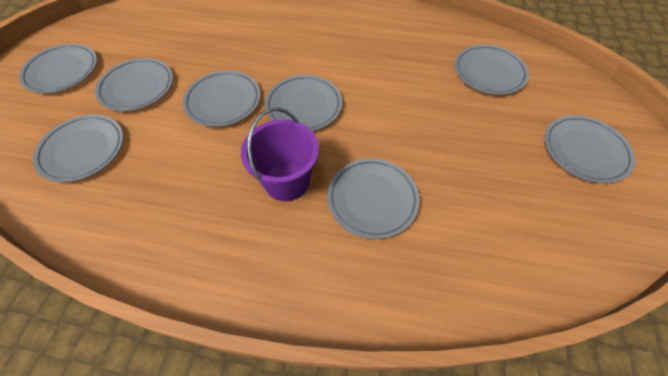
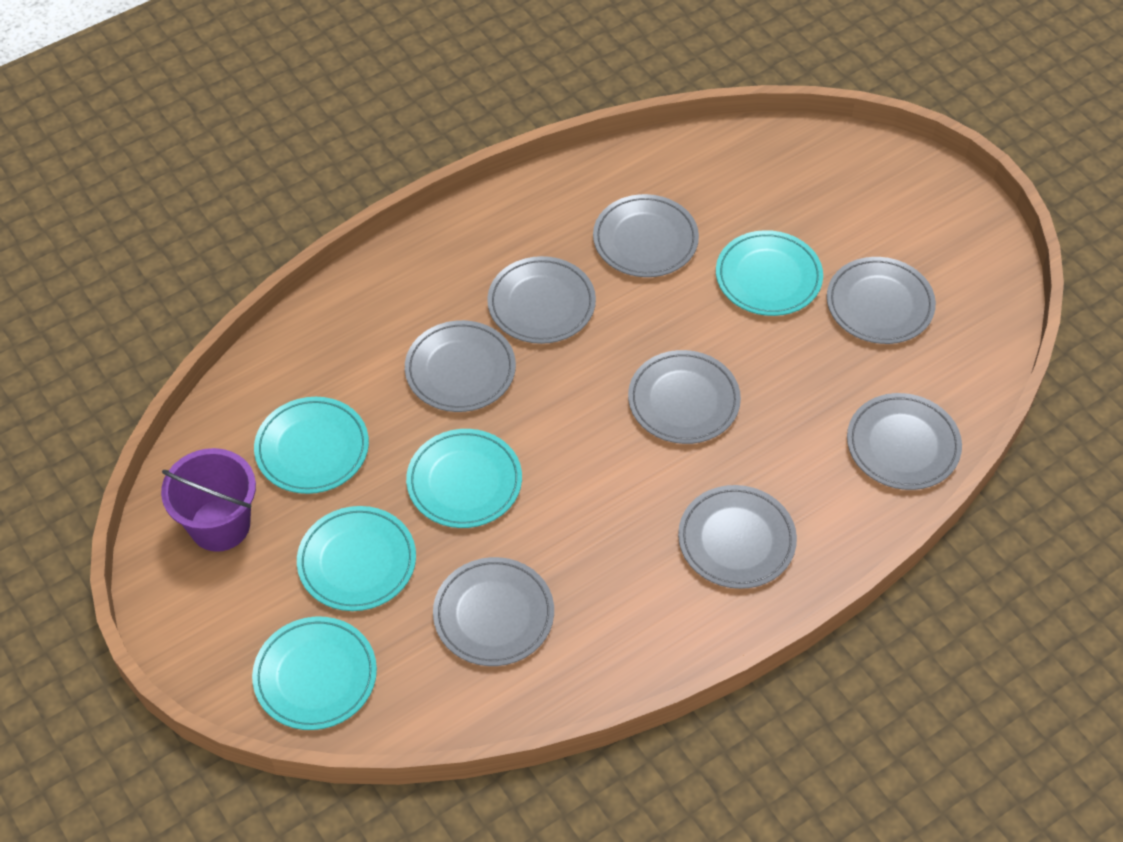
turquoise plate: none = 0 -> [252,617,377,730] [254,397,369,494] [297,506,416,611] [406,429,522,528] [716,230,823,316] = 5

